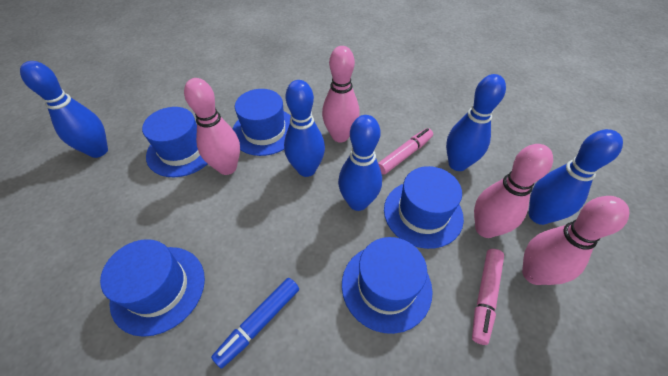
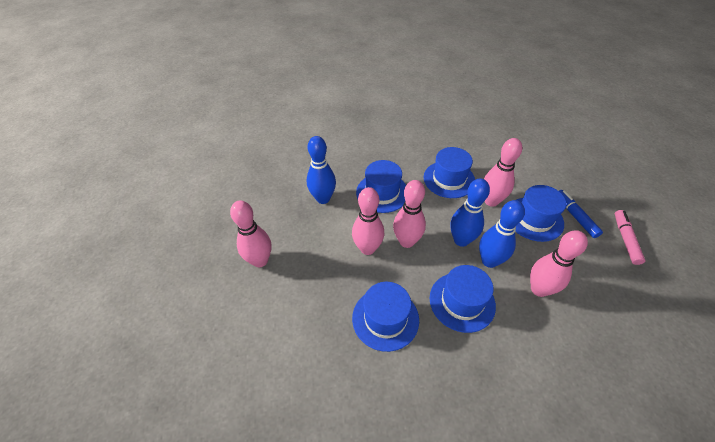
blue bowling pin: [20,61,108,158] [284,80,325,177] [338,115,382,211] [446,74,506,171] [529,129,623,225] = 5 -> [307,136,336,204] [450,178,490,247] [479,200,525,268] = 3
pink bowling pin: [184,78,240,175] [322,46,360,143] [474,144,553,238] [522,196,629,285] = 4 -> [230,200,272,267] [352,187,384,255] [393,180,426,248] [484,138,522,207] [530,230,588,297] = 5
pink marker: [378,128,433,175] [472,249,504,345] = 2 -> [615,210,645,265] = 1

